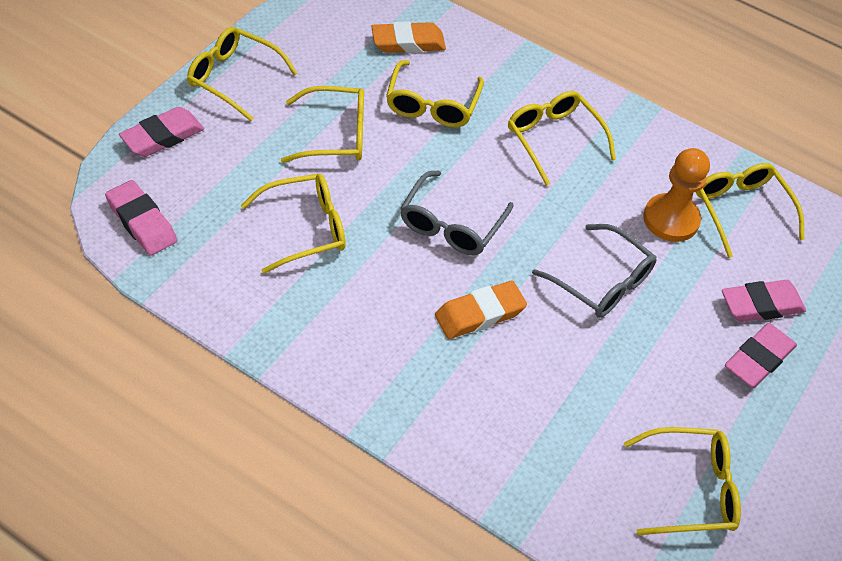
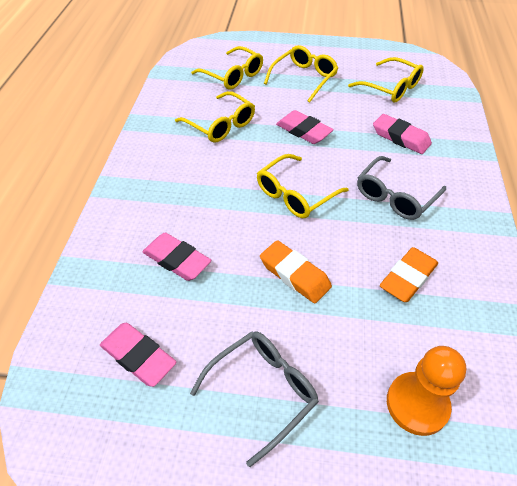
yellow glasses: [187,27,298,121] [241,174,346,274] [281,86,364,163] [386,60,484,127] [508,91,616,186] [624,427,741,535] [696,163,805,258] = 7 -> [175,91,255,143] [191,46,263,89] [257,154,349,218] [264,45,338,103] [348,57,424,103] = 5

